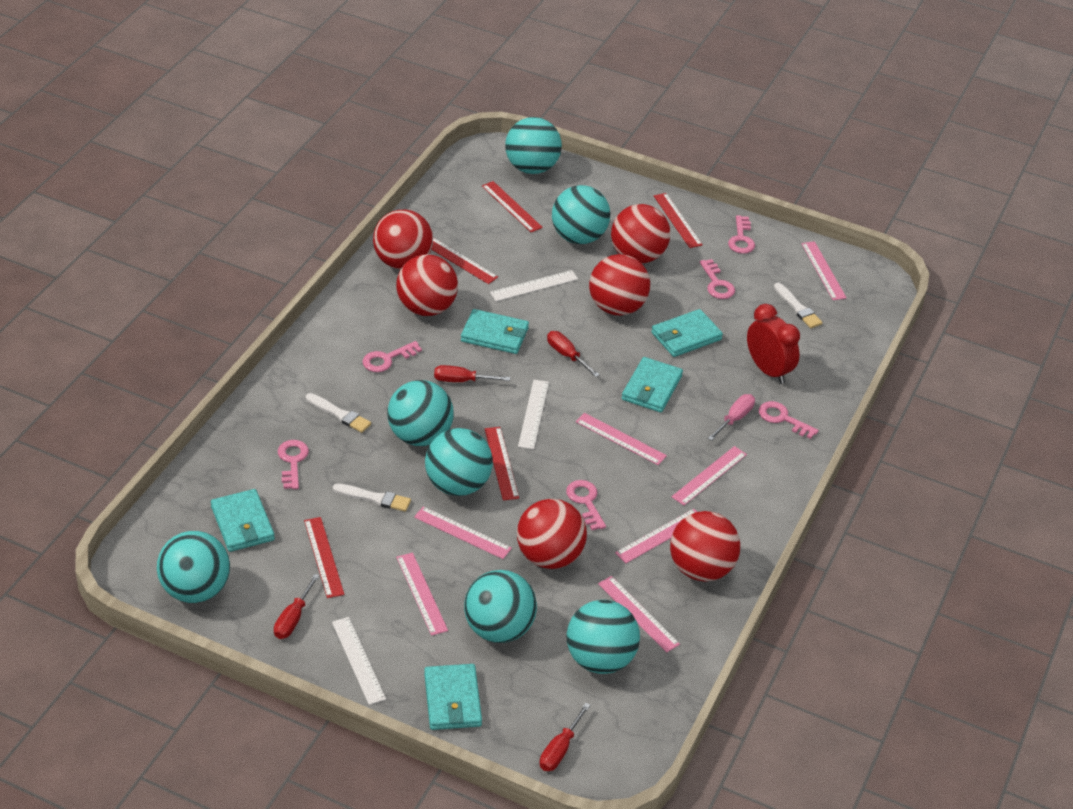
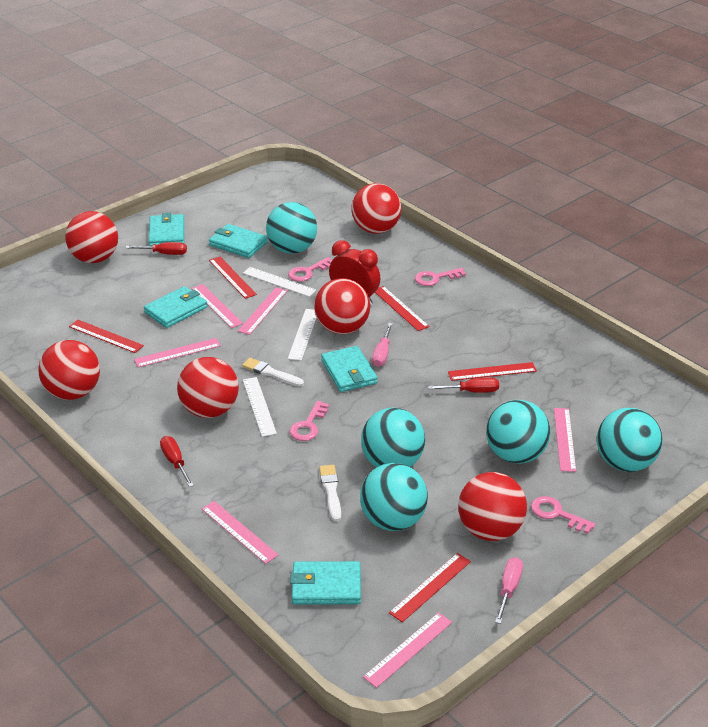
pink key: [278,440,309,489] [363,341,422,372] [566,480,606,530] [700,259,735,299] [728,215,755,254] [759,401,819,439] = 6 -> [288,257,332,282] [290,401,329,441] [415,268,466,286] [531,496,596,534] = 4
pink ruler: [396,553,448,636] [414,507,512,559] [576,413,667,465] [598,576,680,653] [615,509,697,563] [671,446,747,505] [801,241,847,300] = 7 -> [134,338,221,368] [191,284,243,328] [202,501,278,564] [238,287,288,335] [363,612,452,688] [554,408,576,472] = 6
pink screwdriver: [708,394,755,441] = 1 -> [372,323,393,367] [495,557,523,624] = 2
red screwdriver: [274,574,320,639] [434,365,510,382] [540,703,591,771] [547,331,599,377] = 4 -> [126,242,187,255] [160,436,194,487] [428,377,499,393] = 3
turquoise ball: [157,531,230,603] [387,380,454,446] [425,428,493,496] [464,570,537,643] [505,117,562,174] [552,185,610,244] [566,600,640,674] = 7 -> [266,202,317,254] [360,463,428,531] [361,408,425,467] [486,400,550,464] [597,408,663,472] = 5
white brush: [306,393,371,433] [333,483,411,512] [774,283,822,328] = 3 -> [242,358,304,387] [319,465,341,522] = 2

